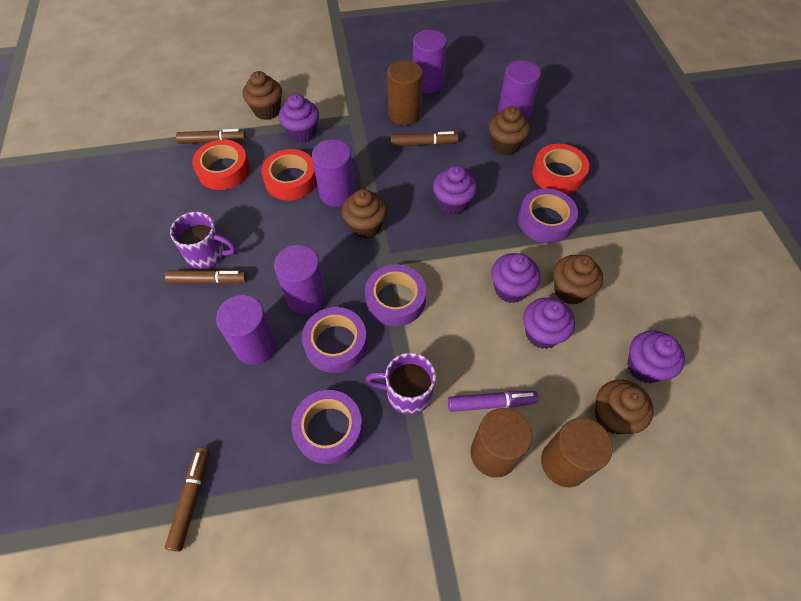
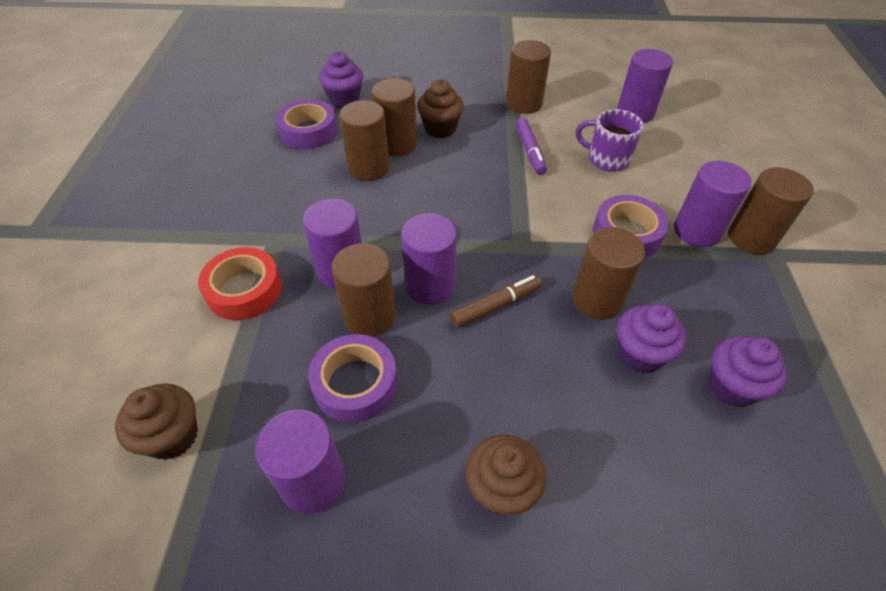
brown cupcake: [243,71,282,120] [342,189,387,239] [489,106,530,155] [553,255,603,305] [595,379,654,434] = 5 -> [115,383,198,460] [417,79,464,138] [466,435,546,516] = 3
brown cylinder: [387,60,423,125] [471,408,532,478] [541,418,613,487] = 3 -> [332,243,396,337] [339,100,389,181] [372,78,417,157] [506,40,551,114] [572,227,645,320] [728,168,813,255] = 6
brown marker: [165,270,247,284] [165,447,210,552] [176,129,246,144] [391,131,459,146] = 4 -> [450,275,542,328] = 1
purple cupcake: [279,94,319,143] [433,165,477,215] [491,253,541,303] [523,297,575,349] [627,330,685,383] = 5 -> [319,51,363,108] [617,304,686,373] [708,336,787,407] = 3
purple mug: [170,212,236,269] [366,353,436,415] = 2 -> [575,109,643,172] = 1
purple tape: [291,390,363,464] [302,307,367,373] [365,265,426,326] [518,188,578,243] = 4 -> [276,99,337,149] [308,334,397,423] [593,195,669,258] = 3
red tape: [192,140,250,190] [261,149,317,201] [532,144,589,194] = 3 -> [198,247,282,320] = 1

